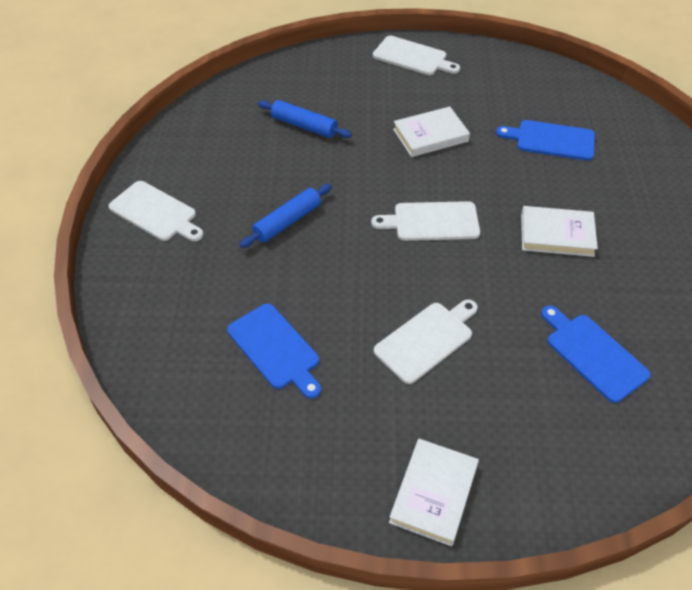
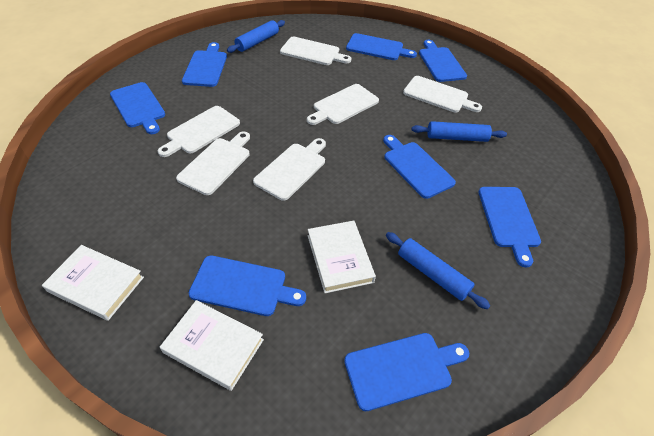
blue cutting board: [227,303,321,399] [496,120,595,161] [541,305,651,403] = 3 -> [110,82,165,134] [182,42,227,87] [189,255,306,316] [344,333,469,411] [346,33,417,60] [383,135,456,199] [419,40,467,82] [478,187,541,268] = 8
blue rolling pin: [240,184,332,248] [258,100,352,138] = 2 -> [227,20,285,53] [386,232,490,310] [412,121,507,142] = 3
white cutting board: [108,181,203,241] [371,201,480,241] [373,36,460,75] [374,299,478,384] = 4 -> [158,106,240,157] [176,131,250,195] [253,138,326,201] [280,37,351,65] [307,84,379,125] [403,76,482,113] = 6

